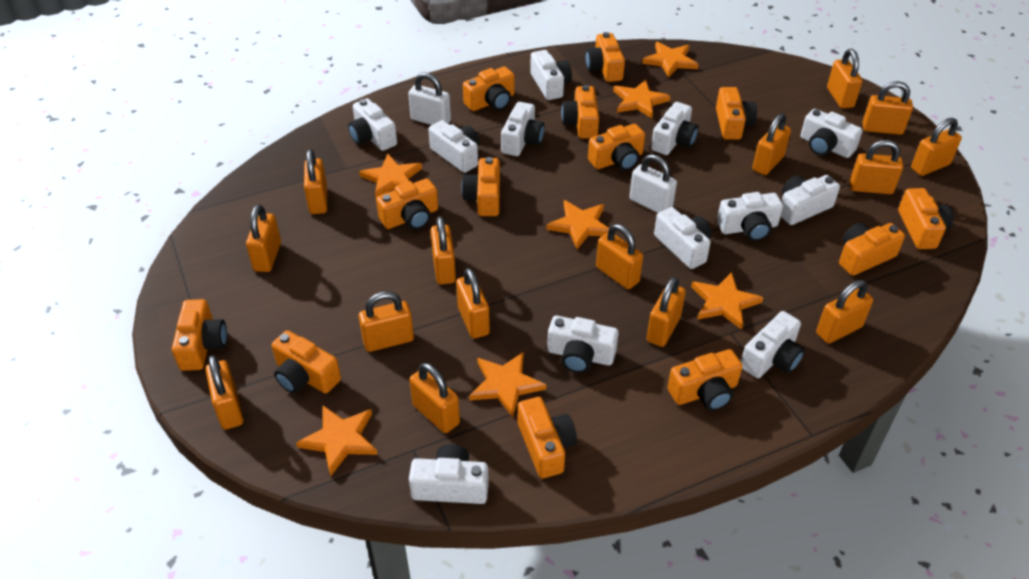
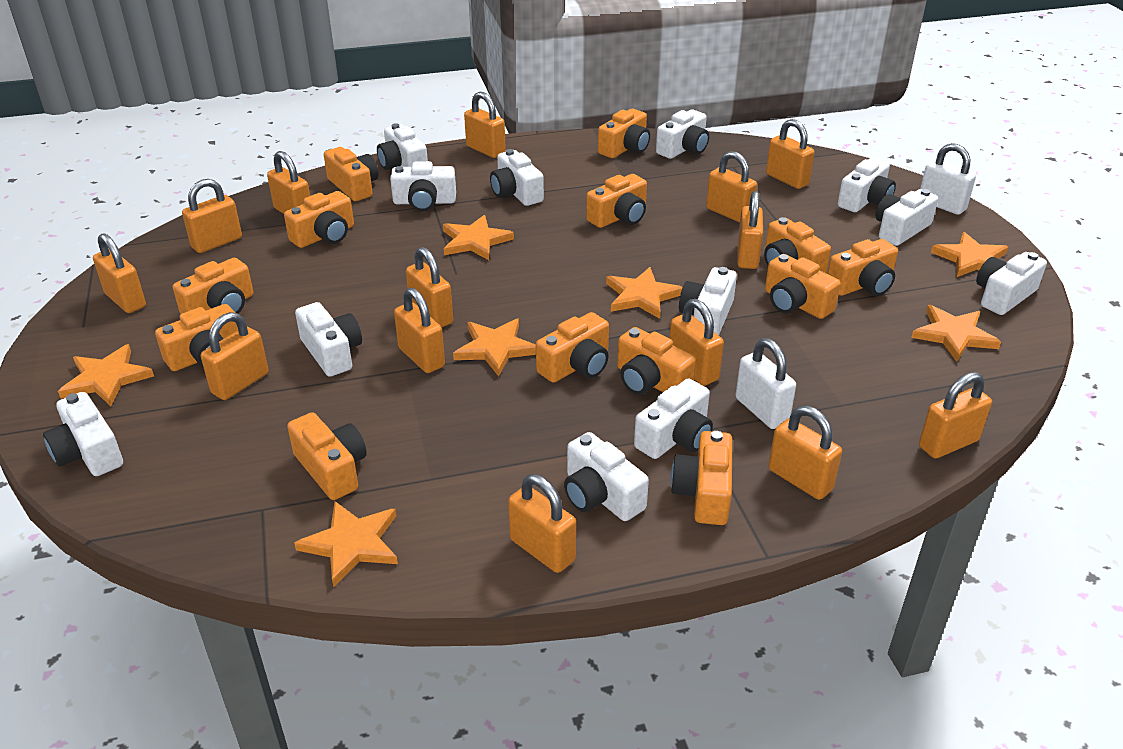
orange padlock: [205,355,243,430] [246,204,281,272] [304,149,327,214] [359,291,414,352] [409,363,460,433] [431,216,456,285] [456,268,490,339] [596,224,643,289] [646,277,686,347] [752,113,791,175] [816,280,873,344] [827,49,863,109] [850,140,904,194] [862,81,913,135] [911,118,962,176] = 15 -> [93,233,146,313] [182,179,242,253] [201,312,269,400] [267,151,310,214] [394,288,445,373] [406,247,453,328] [464,92,506,158] [508,474,576,573] [669,299,724,386] [706,151,757,223] [737,191,763,269] [766,119,815,189] [769,405,842,500] [919,372,992,459] = 14

